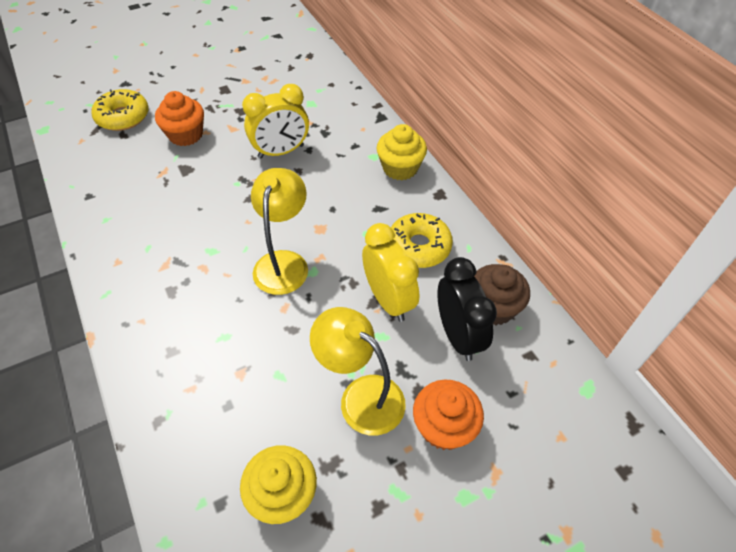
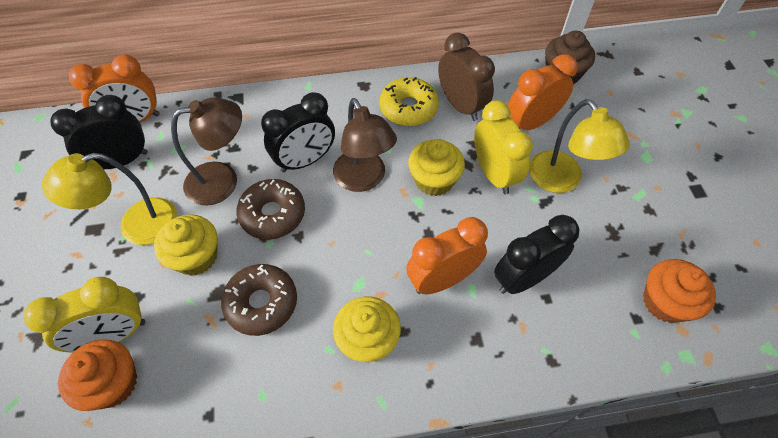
black clock: [438,257,497,361] = 1 -> [50,95,148,169] [261,92,335,172] [494,215,579,294] = 3
brown clock: none = 0 -> [438,33,495,121] = 1
brown donut: none = 0 -> [221,264,297,336] [236,179,305,240] = 2
brown lamp: none = 0 -> [171,97,242,205] [333,98,397,192] = 2
orange clock: none = 0 -> [69,54,160,123] [406,217,488,294] [508,54,578,130] = 3
yellow cupcake: [240,445,317,524] [377,124,427,180] = 2 -> [154,214,218,276] [333,296,401,362] [408,139,465,196] = 3
yellow donut: [91,89,149,131] [391,213,453,268] = 2 -> [379,77,439,126] = 1

